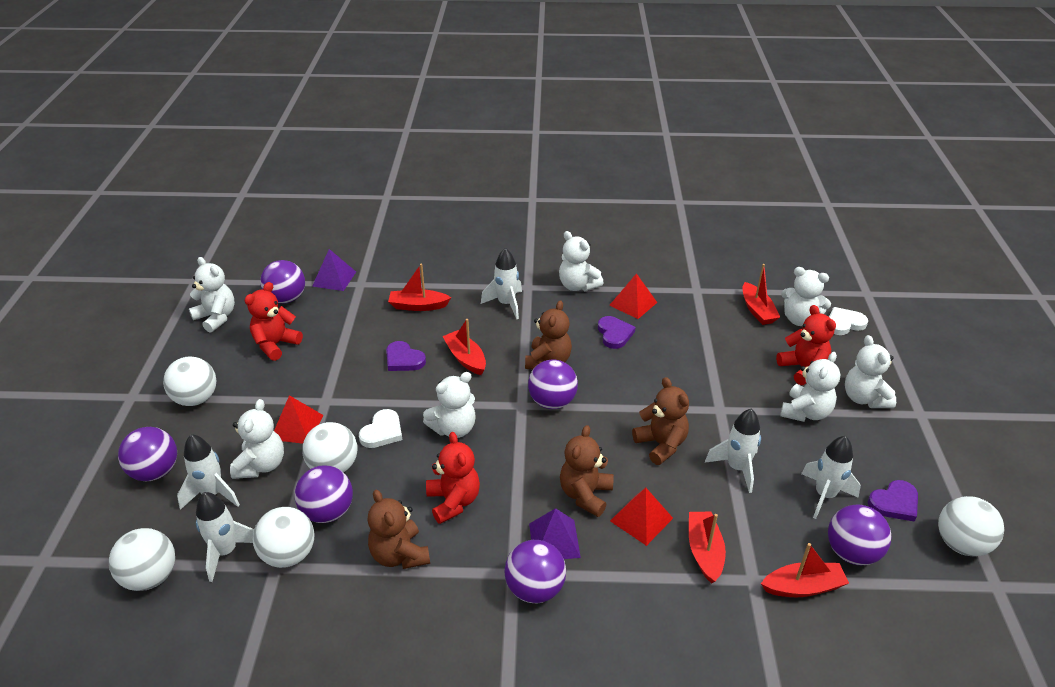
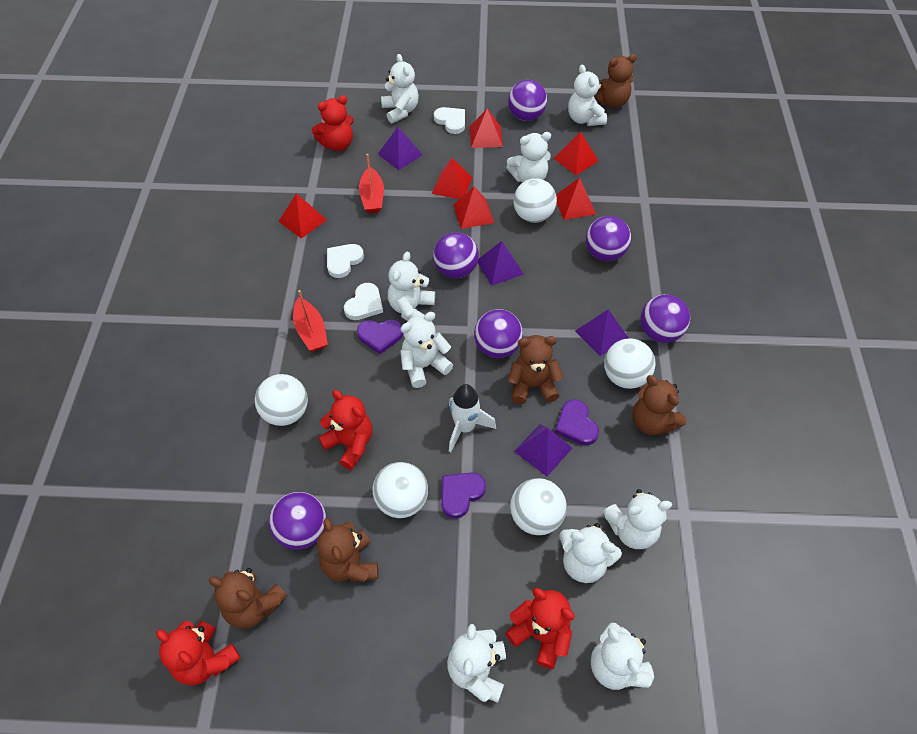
brown teddy bear: [367,490,430,569] [525,300,572,369] [560,425,614,517] [632,377,689,465] = 4 -> [209,568,287,629] [317,518,378,582] [507,335,564,404] [594,54,637,108] [633,375,686,435] = 5
purple pyramid: [312,249,356,291] [529,508,581,559] = 2 -> [378,127,423,170] [478,241,524,286] [514,424,572,476] [575,309,628,356] = 4
red boat: [388,264,451,311] [442,319,486,375] [689,512,726,584] [743,264,780,325] [761,543,849,597] = 5 -> [293,290,328,352] [359,154,384,213] = 2
red pyramid: [274,395,323,444] [609,273,657,319] [610,488,673,546] = 3 -> [278,193,327,239] [432,158,473,199] [453,186,494,229] [470,109,503,148] [553,132,599,175] [556,178,596,220] = 6
red teddy bear: [244,282,303,361] [426,432,480,524] [776,305,836,385] = 3 -> [156,621,240,685] [312,95,354,151] [318,390,372,470] [505,588,575,669] = 4
white heart: [359,409,402,448] [829,307,868,335] = 2 -> [327,244,364,278] [344,283,383,320] [434,107,465,134] = 3
white rocket: [177,434,240,510] [196,492,254,582] [481,248,522,319] [705,409,761,493] [801,436,861,519] = 5 -> [449,384,496,452] = 1
white teddy bear: [189,257,235,333] [230,399,284,479] [423,372,475,438] [559,231,604,291] [780,352,841,422] [781,267,831,326] [845,335,896,408] = 7 -> [381,54,419,123] [388,252,435,321] [400,312,453,388] [447,624,506,703] [506,132,551,183] [559,523,622,583] [568,65,607,126] [591,623,654,690] [603,489,672,549] = 9

